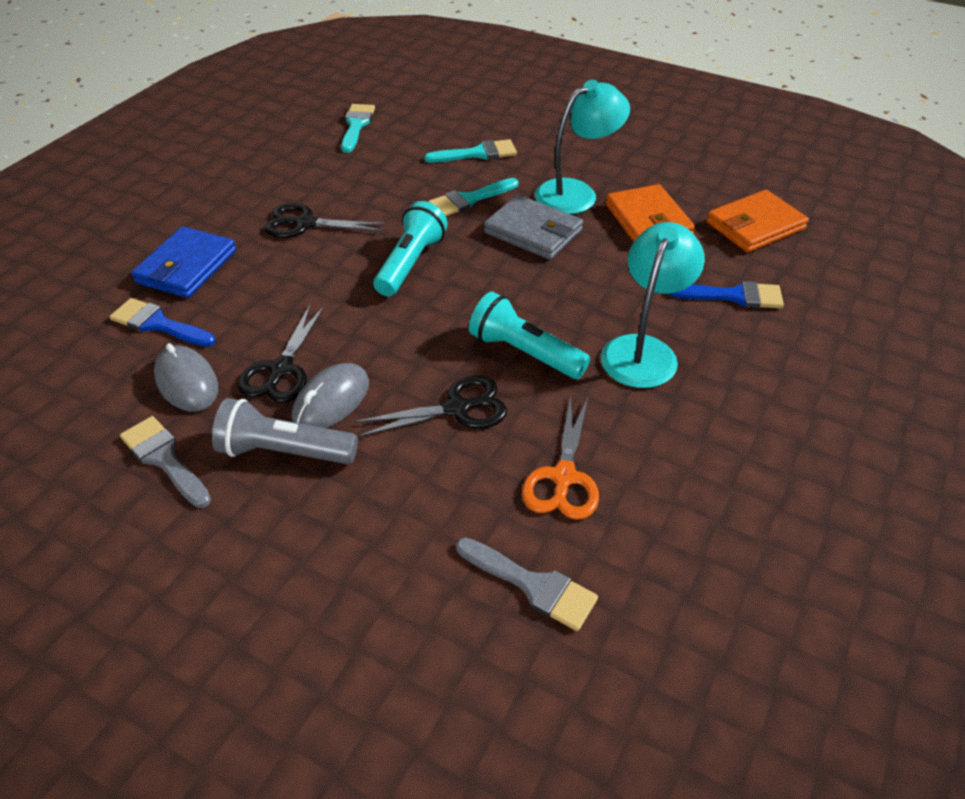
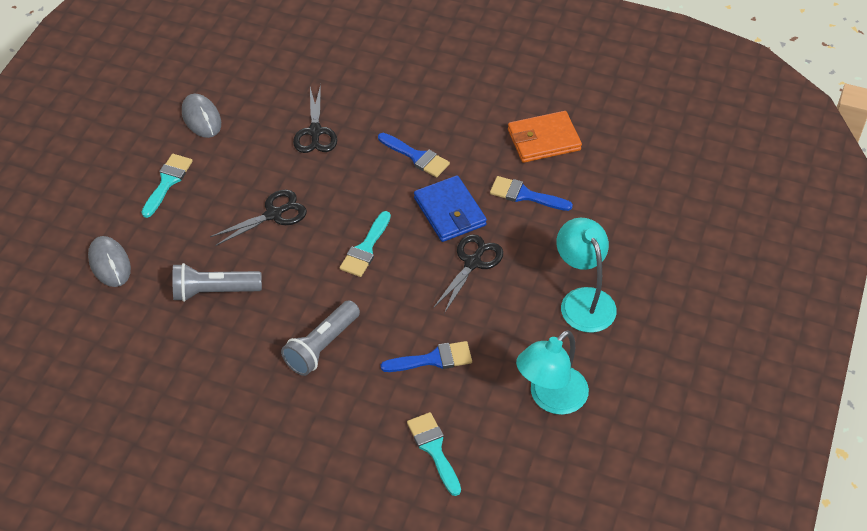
blue brush: [110,298,215,347] [668,281,784,308] = 2 -> [378,133,450,178] [381,341,472,372] [490,176,573,211] = 3
grey brush: [120,416,211,508] [456,537,598,631] = 2 -> none = 0
grey flashlight: [212,398,358,464] = 1 -> [172,263,262,302] [281,300,360,376] = 2
grey wallet: [484,195,583,260] = 1 -> none = 0
orange scissors: [522,396,599,520] = 1 -> none = 0
orange wallet: [606,184,695,242] [706,190,809,253] = 2 -> [508,111,582,163] = 1
turquoise flashlight: [373,201,448,296] [469,291,590,379] = 2 -> none = 0

